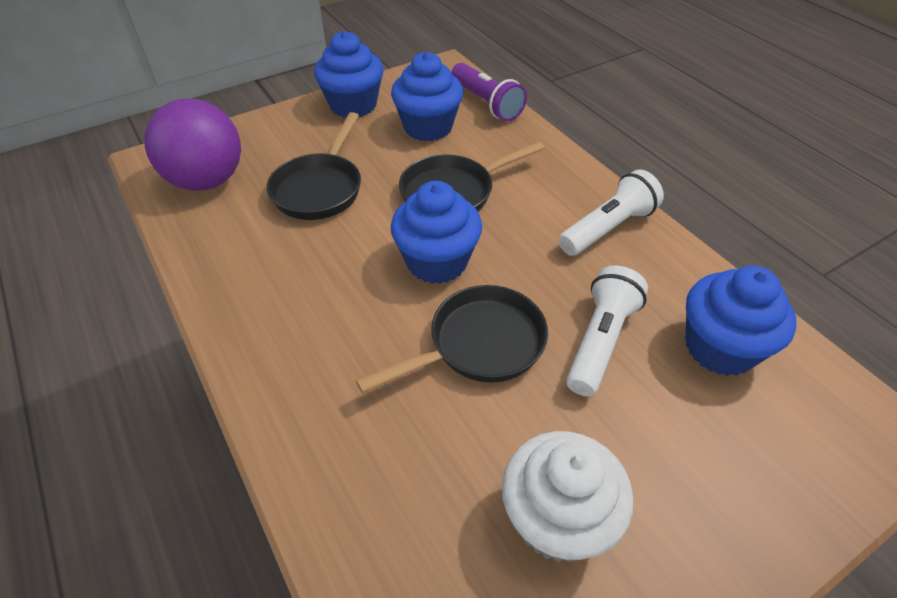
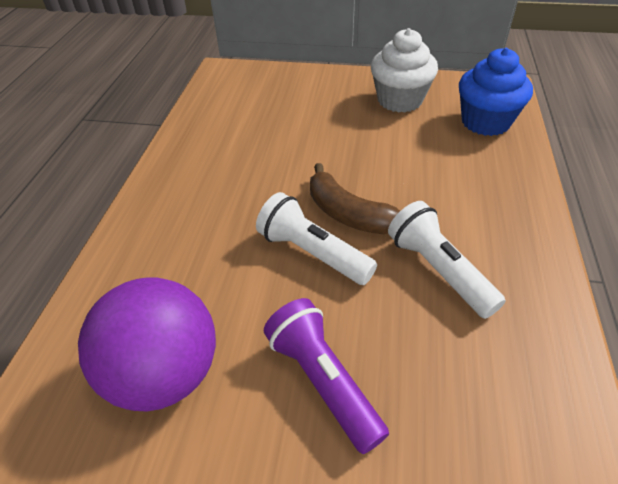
black pan: [267,112,361,220] [356,285,548,393] [399,141,544,211] = 3 -> none = 0
blue cupcake: [314,31,383,117] [391,52,463,141] [391,181,482,284] [686,265,796,376] = 4 -> [459,48,533,136] = 1
brown banana: none = 0 -> [310,163,400,234] = 1

